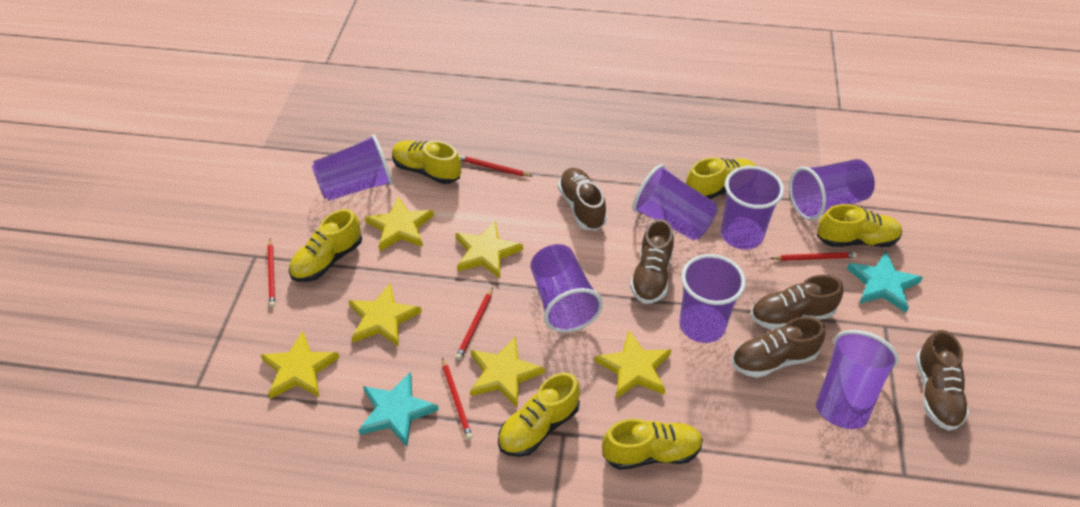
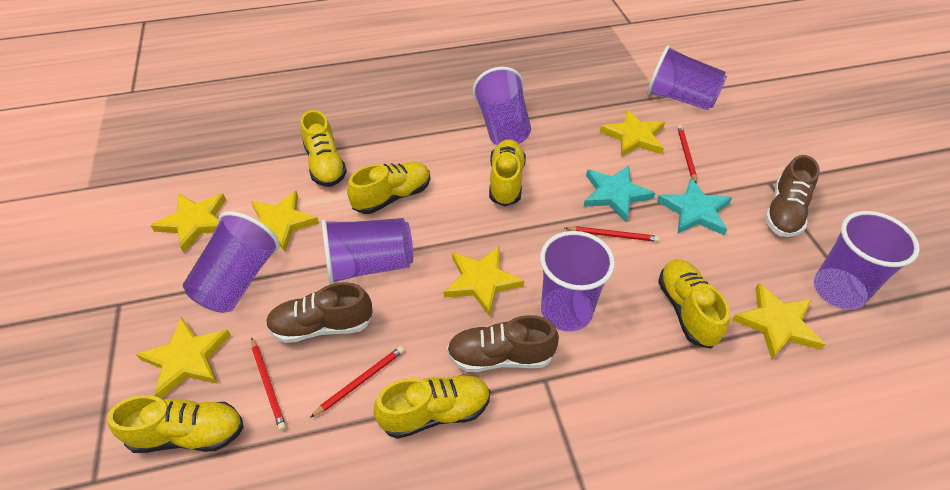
brown shoe: [558,168,607,231] [630,219,674,304] [732,317,825,378] [751,275,844,330] [915,330,969,431] = 5 -> [266,282,373,343] [447,315,559,372] [765,155,820,237] = 3
purple cup: [312,134,393,201] [530,244,603,333] [632,164,718,241] [679,254,746,343] [721,166,784,250] [789,159,875,221] [816,330,899,429] = 7 -> [183,211,280,313] [322,218,413,284] [473,67,531,145] [540,231,615,332] [647,45,727,110] [814,211,920,310] = 6
red pencil: [268,239,275,307] [442,357,473,440] [455,288,493,360] [459,155,532,177] [770,252,857,261] = 5 -> [251,338,286,431] [310,346,404,418] [565,226,660,242] [677,125,697,183] = 4

